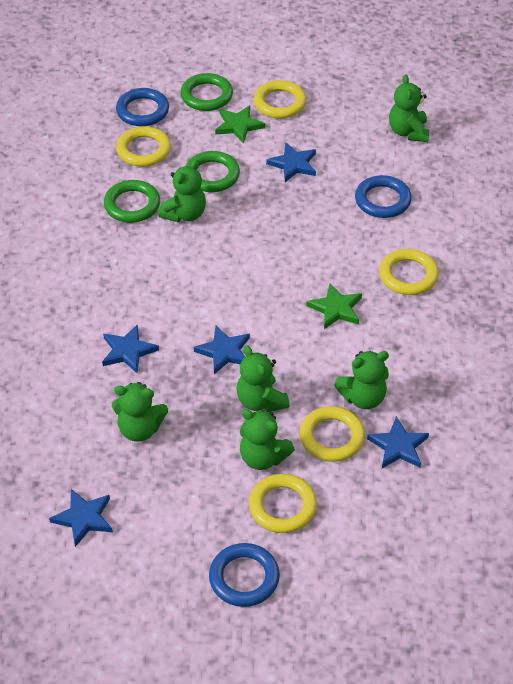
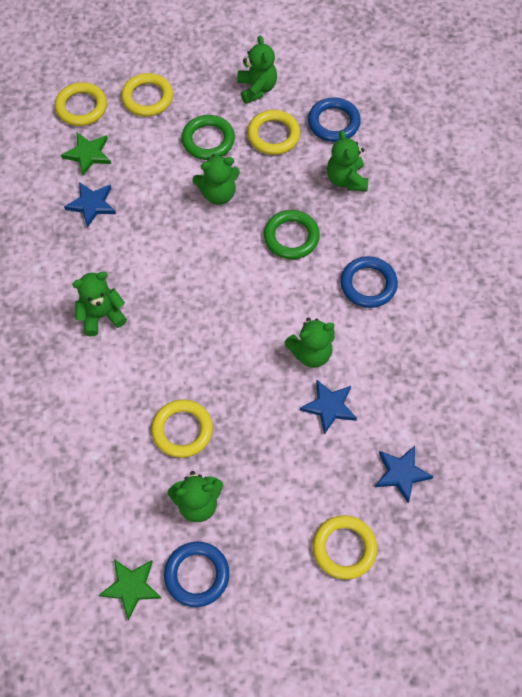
blue star: [49,489,113,547] [102,324,159,374] [194,326,250,375] [266,143,316,182] [367,416,429,468] = 5 -> [64,182,116,228] [300,380,357,435] [375,446,434,503] = 3
green ring: [104,180,160,223] [180,73,233,111] [186,151,240,192] = 3 -> [182,115,235,160] [264,210,320,259] = 2

